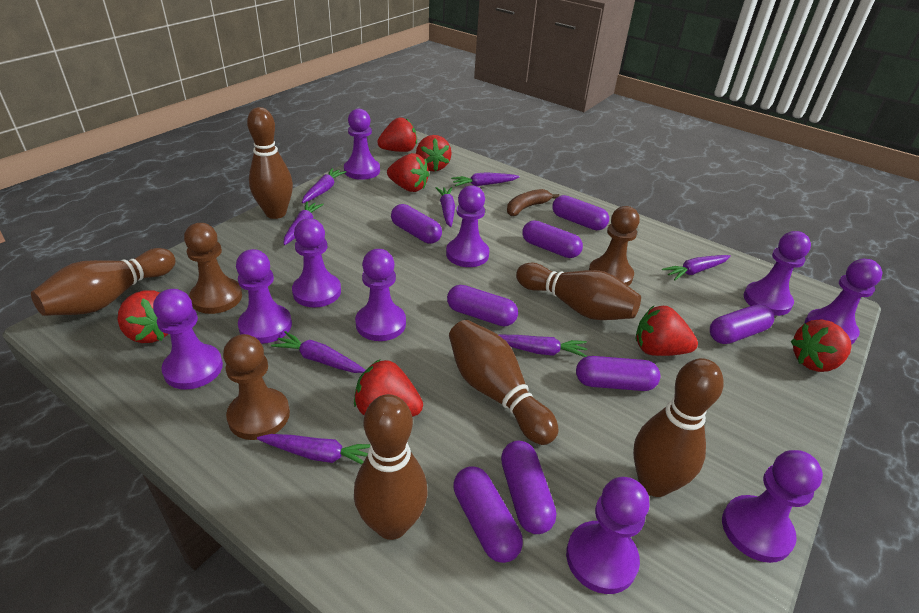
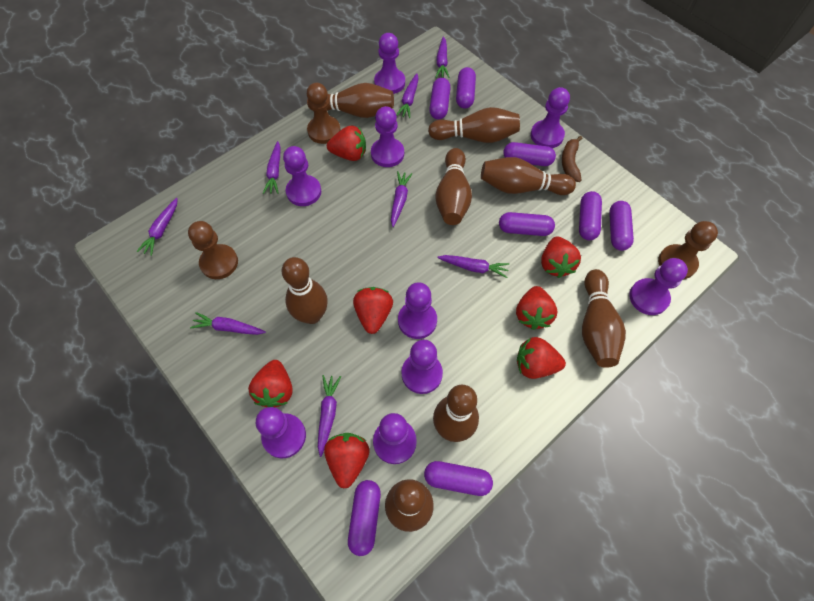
brown bowling pin: [31,248,176,316] [247,107,293,219] [354,394,428,540] [449,320,559,445] [516,262,641,320] [633,358,724,497] = 6 -> [282,257,328,324] [307,83,394,118] [385,479,434,532] [428,107,520,143] [433,385,479,442] [435,148,472,225] [481,157,576,195] [582,269,626,368] = 8
purple pawn: [153,289,223,389] [236,249,292,344] [292,218,341,307] [344,109,380,180] [355,249,406,341] [446,185,489,267] [566,477,649,594] [722,450,823,563] [744,231,811,316] [805,259,882,345] = 10 -> [256,407,306,458] [283,146,321,206] [371,106,404,167] [373,413,417,464] [374,33,405,94] [398,282,437,339] [401,340,443,394] [531,87,570,148] [629,258,688,315] = 9

